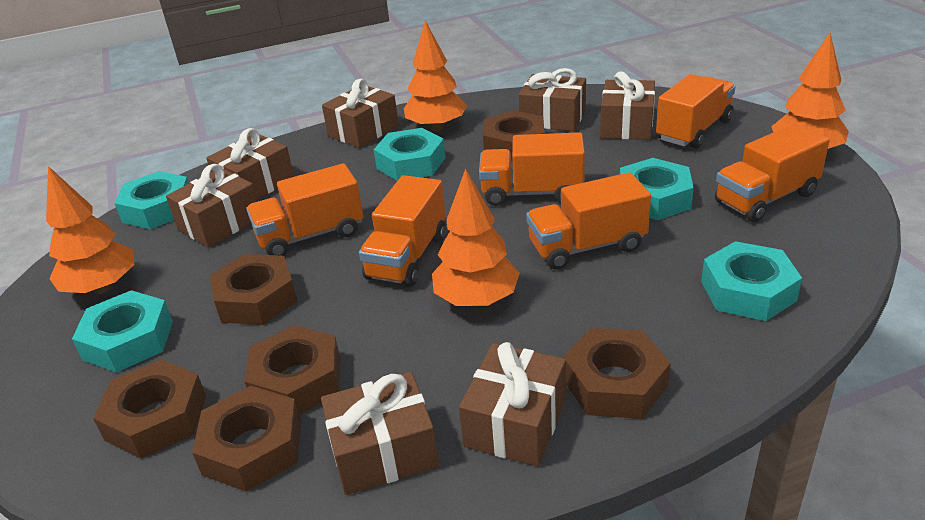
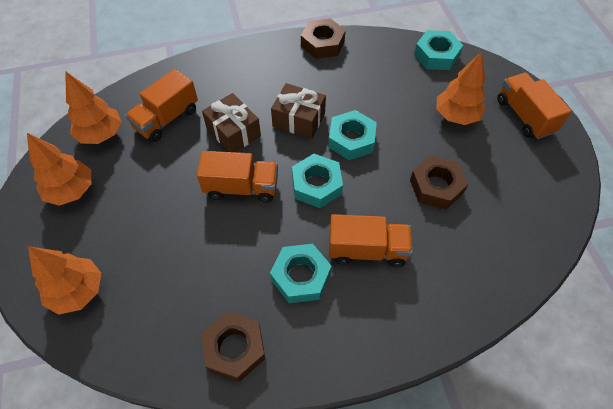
brown gift: [166,164,258,248] [206,128,294,200] [321,372,439,495] [322,79,399,148] [459,342,566,467] [519,68,586,131] [600,71,655,140] = 7 -> [202,93,261,152] [271,83,326,139] = 2
brown nut: [93,359,206,459] [192,386,301,492] [209,254,297,325] [244,325,340,414] [483,110,544,162] [563,328,671,419] = 6 -> [202,312,265,382] [301,18,346,59] [410,155,468,210] = 3
orange truck: [246,163,364,256] [359,175,446,287] [479,132,585,206] [526,173,651,270] [656,74,736,149] [715,124,830,222] = 6 -> [125,69,198,142] [197,151,278,203] [329,214,413,267] [497,73,572,139] = 4
turquoise nut: [72,290,173,373] [115,171,189,229] [374,128,445,181] [620,158,694,220] [701,241,802,321] = 5 -> [270,244,332,303] [292,154,343,208] [328,110,377,160] [414,30,463,70] = 4

